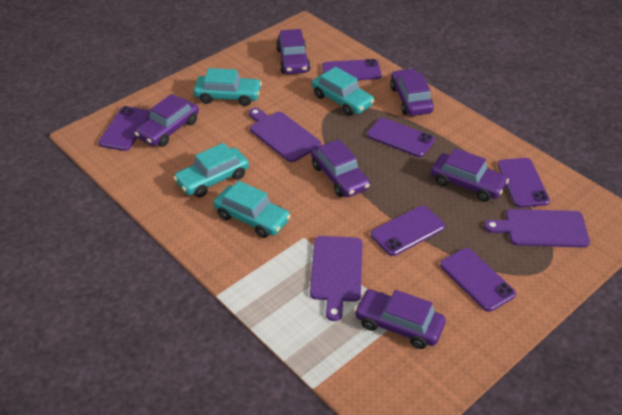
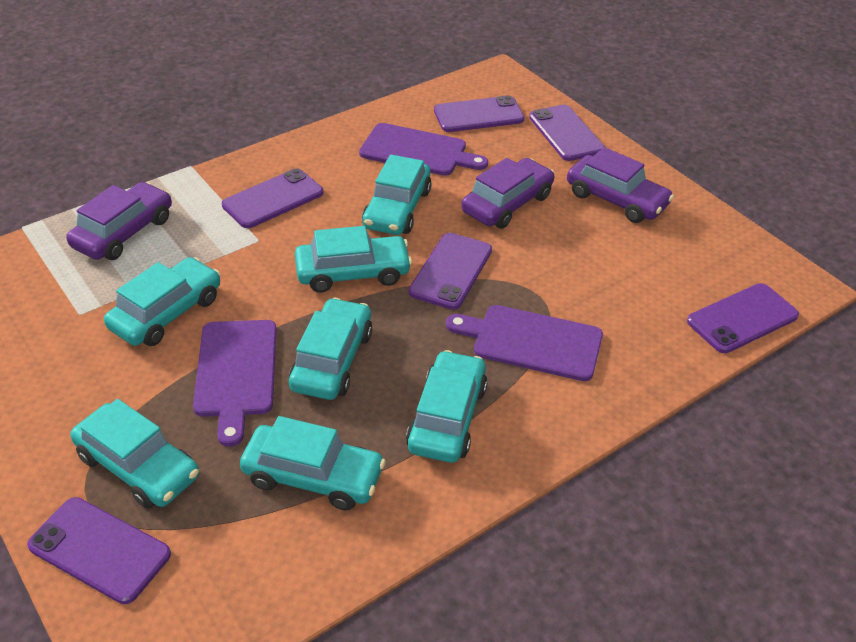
purple car: [135,94,199,147] [276,29,311,74] [311,139,370,197] [354,289,446,349] [390,69,434,116] [431,148,509,202] = 6 -> [66,182,172,260] [461,158,555,229] [567,147,674,223] = 3
turquoise car: [173,143,249,197] [193,68,262,106] [213,181,291,238] [312,67,375,116] = 4 -> [70,399,199,509] [104,257,220,346] [240,416,386,511] [289,298,372,400] [295,226,412,293] [362,154,431,235] [406,350,488,463] = 7

